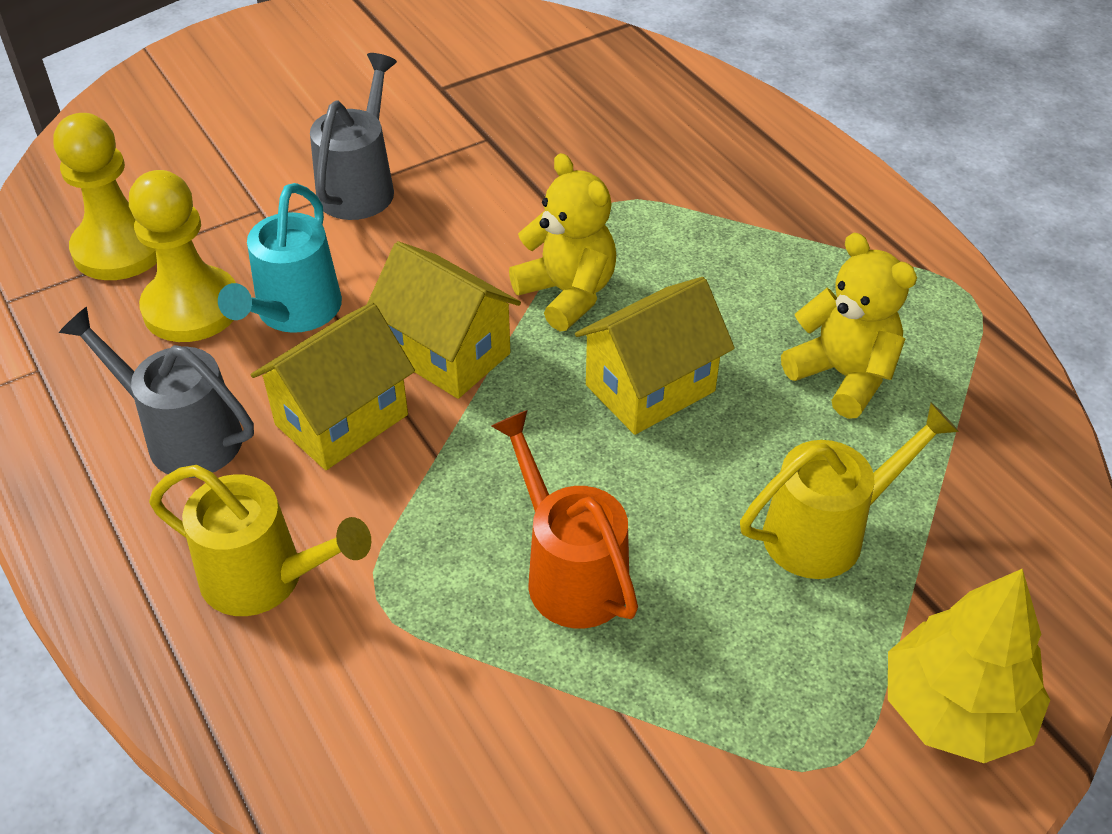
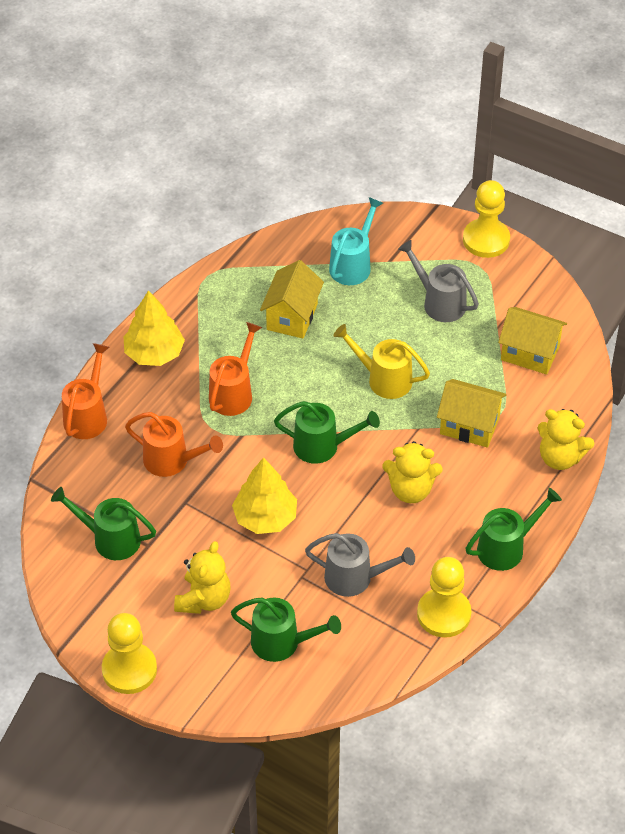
green watering can: none = 0 -> [51,487,156,560] [231,598,341,662] [274,401,380,464] [466,488,562,571] = 4
orange watering can: [491,410,638,628] = 1 -> [62,343,109,439] [125,412,223,477] [209,322,262,416] = 3
yellow pawn: [53,113,157,280] [129,170,236,342] = 2 -> [102,613,157,694] [417,557,471,637] [463,180,510,258] = 3
yellow teddy bear: [509,153,616,331] [781,233,917,419] = 2 -> [174,541,231,614] [382,441,442,503] [538,409,594,470] = 3
yellow tree: [888,569,1050,763] = 1 -> [123,290,185,366] [232,457,297,534] = 2
yellow watering can: [149,465,371,616] [740,403,959,579] = 2 -> [333,324,430,399] = 1

